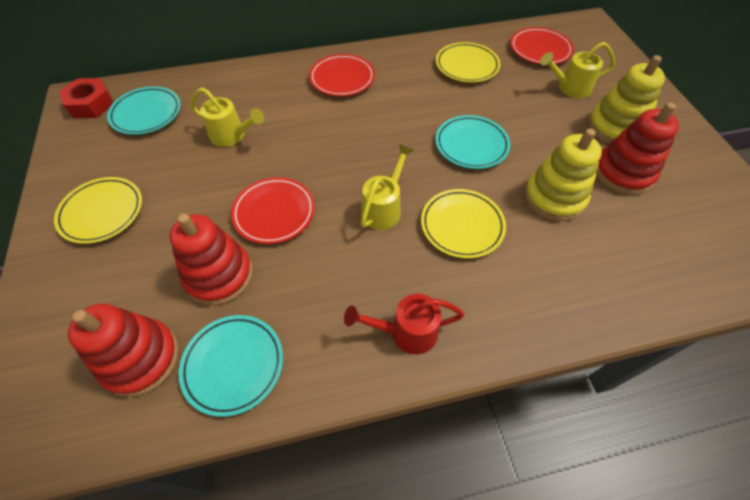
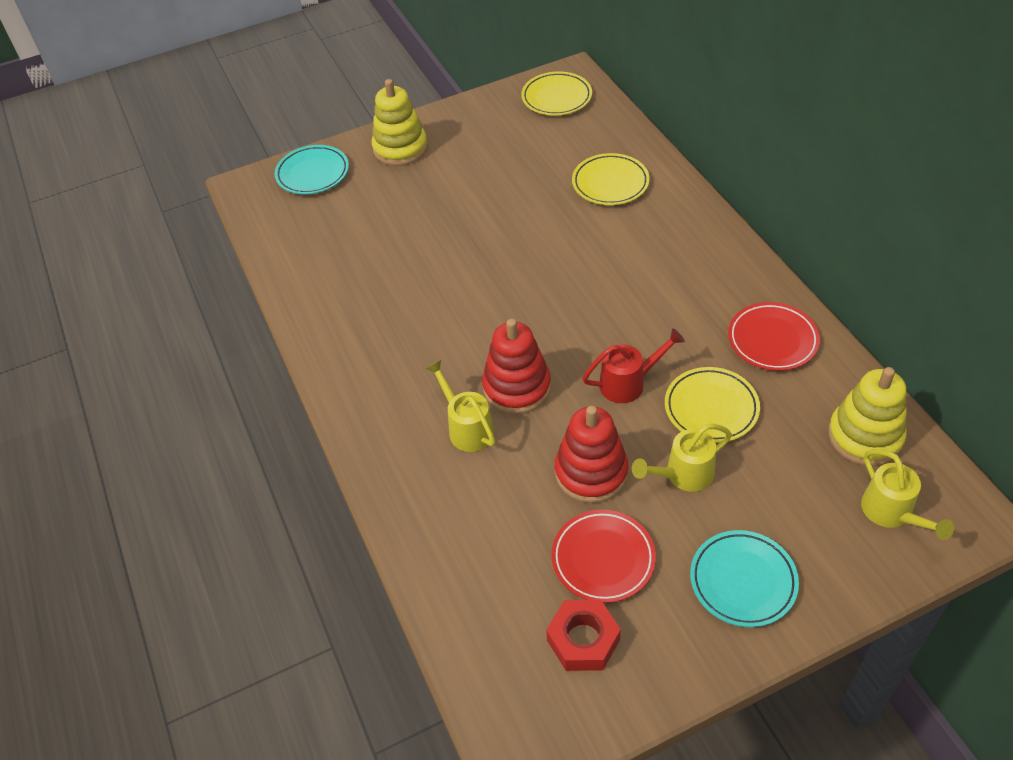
red plate: [231,177,315,244] [309,54,375,97] [510,27,574,65] = 3 -> [551,510,656,603] [728,302,820,371] = 2
red stacking toy: [68,304,179,397] [169,214,253,305] [596,103,679,195] = 3 -> [482,319,551,414] [555,406,629,503] = 2
turquoise plate: [107,86,181,135] [179,315,283,417] [436,115,510,169] = 3 -> [274,145,349,195] [690,530,799,627] = 2

